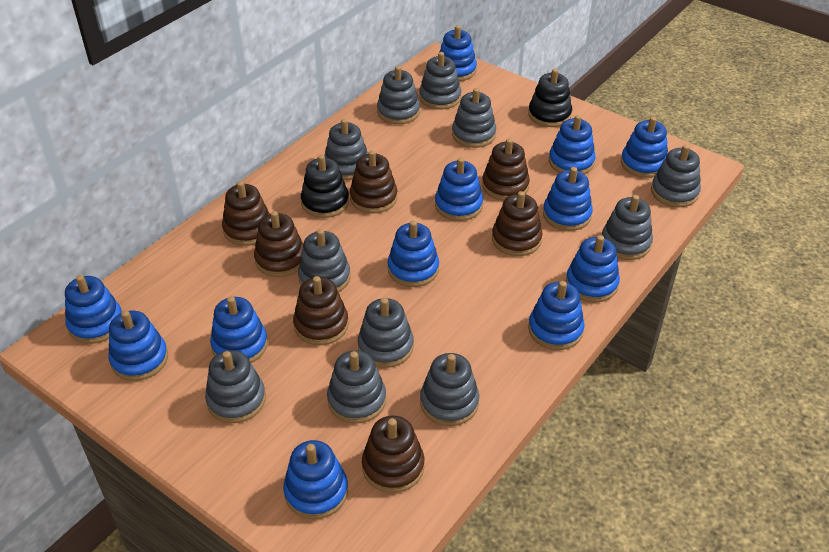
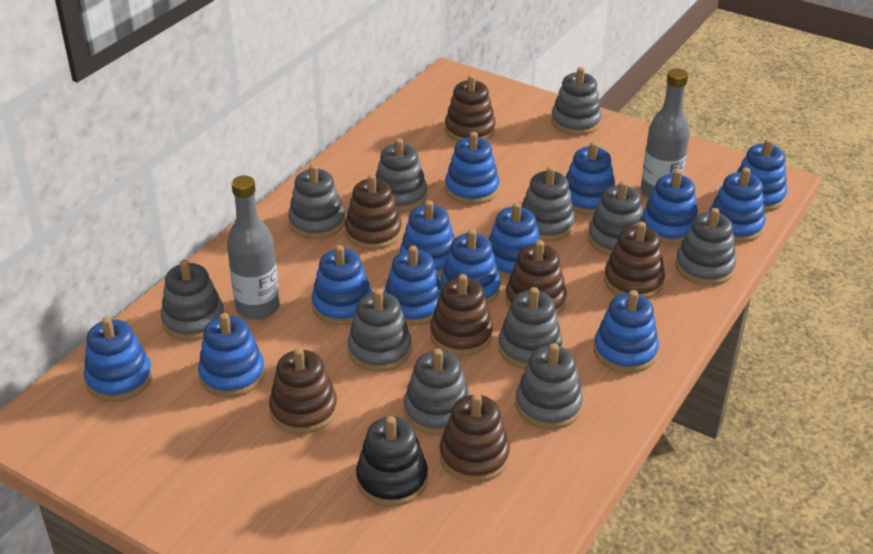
black stacking toy: [301,155,349,218] [528,69,572,127] = 2 -> [356,416,428,507] = 1
blue stacking toy: [65,275,122,344] [109,310,168,381] [210,296,268,363] [283,440,348,519] [388,221,439,287] [435,158,483,221] [439,25,477,81] [528,281,585,350] [543,167,593,231] [549,115,595,174] [566,235,620,302] [621,117,668,178] = 12 -> [84,317,152,402] [198,313,265,398] [312,245,372,325] [384,246,442,326] [400,200,455,277] [440,229,501,305] [445,132,499,205] [489,202,540,279] [566,142,615,215] [594,290,659,373] [643,169,698,244] [709,168,766,243] [737,139,787,212] = 13
grey bottle: none = 0 -> [227,175,280,320] [641,68,690,198] = 2

